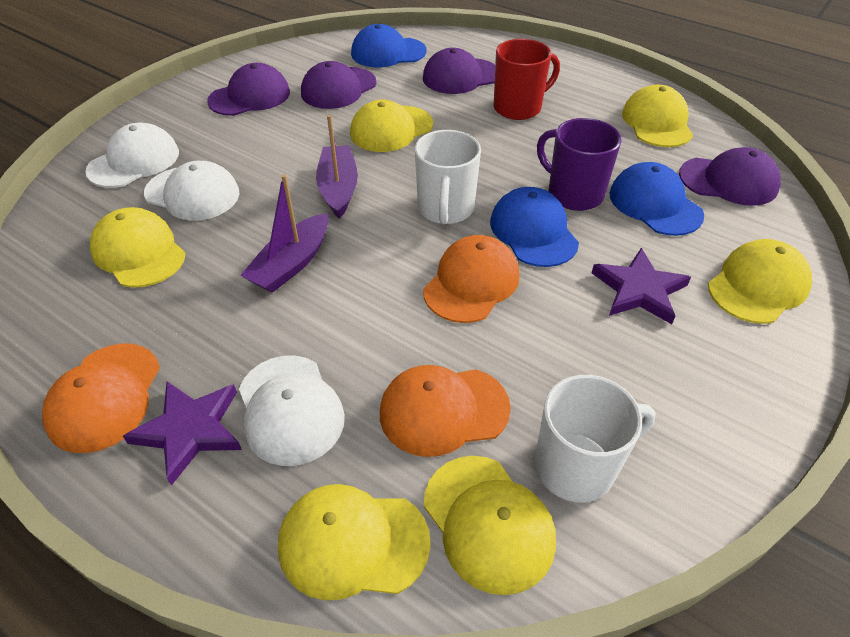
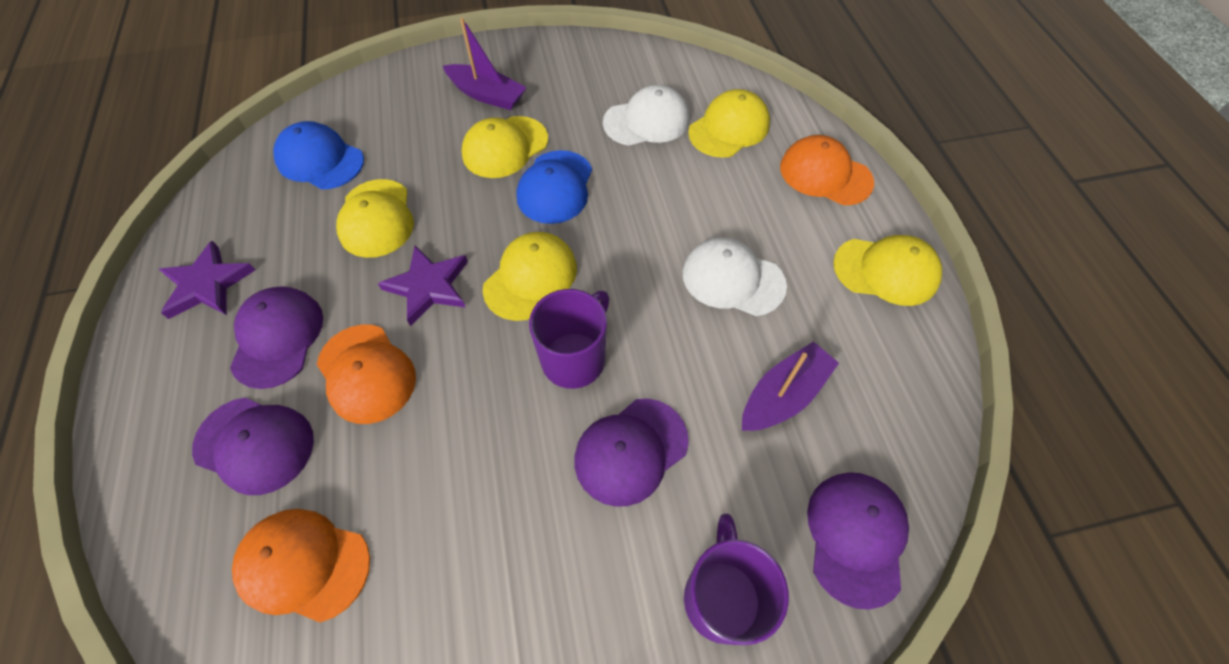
blue cap: [351,24,426,67] [490,187,579,267] [609,162,704,236] = 3 -> [273,121,364,190] [517,150,592,224] = 2
purple mug: [537,118,621,211] = 1 -> [529,289,609,389] [684,514,789,645] = 2
red mug: [494,39,560,120] = 1 -> none = 0
white cap: [85,122,179,188] [144,161,239,220] [239,356,345,466] = 3 -> [603,85,690,146] [683,237,787,316] = 2
white mug: [415,130,481,224] [535,375,656,502] = 2 -> none = 0
yellow cap: [90,207,185,288] [278,484,431,601] [350,100,433,152] [424,456,556,595] [622,85,693,147] [708,239,812,324] = 6 -> [336,179,414,258] [462,116,548,178] [483,232,577,321] [688,89,770,158] [833,235,942,306] = 5

